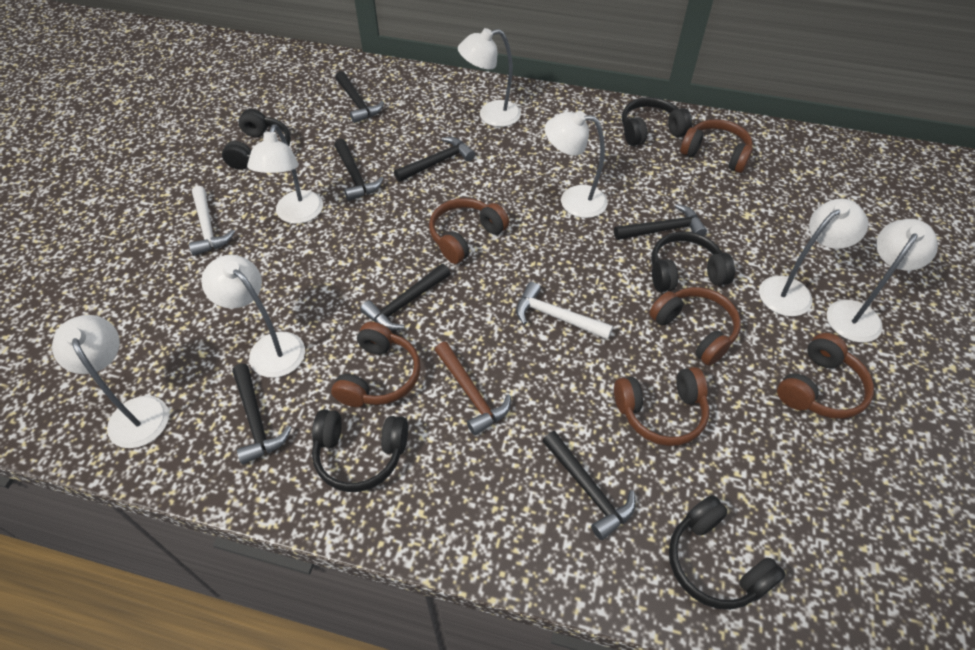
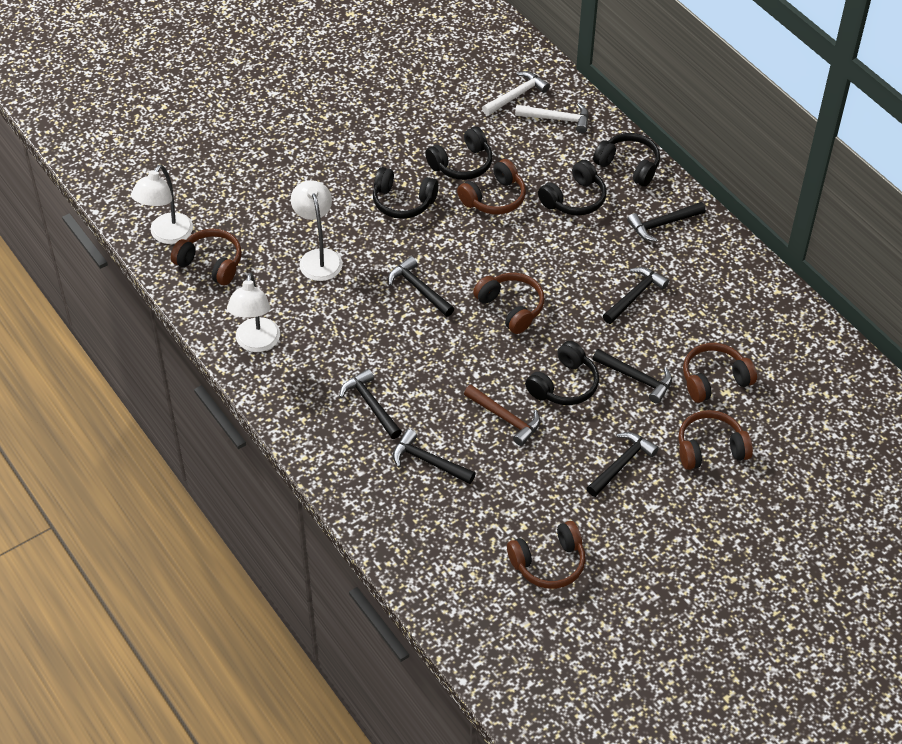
white lamp: [52,315,169,448] [201,254,305,378] [247,124,323,224] [458,28,521,127] [545,111,607,218] [759,199,868,316] [827,219,938,342] = 7 -> [131,165,193,244] [227,272,280,352] [291,180,343,281] = 3

